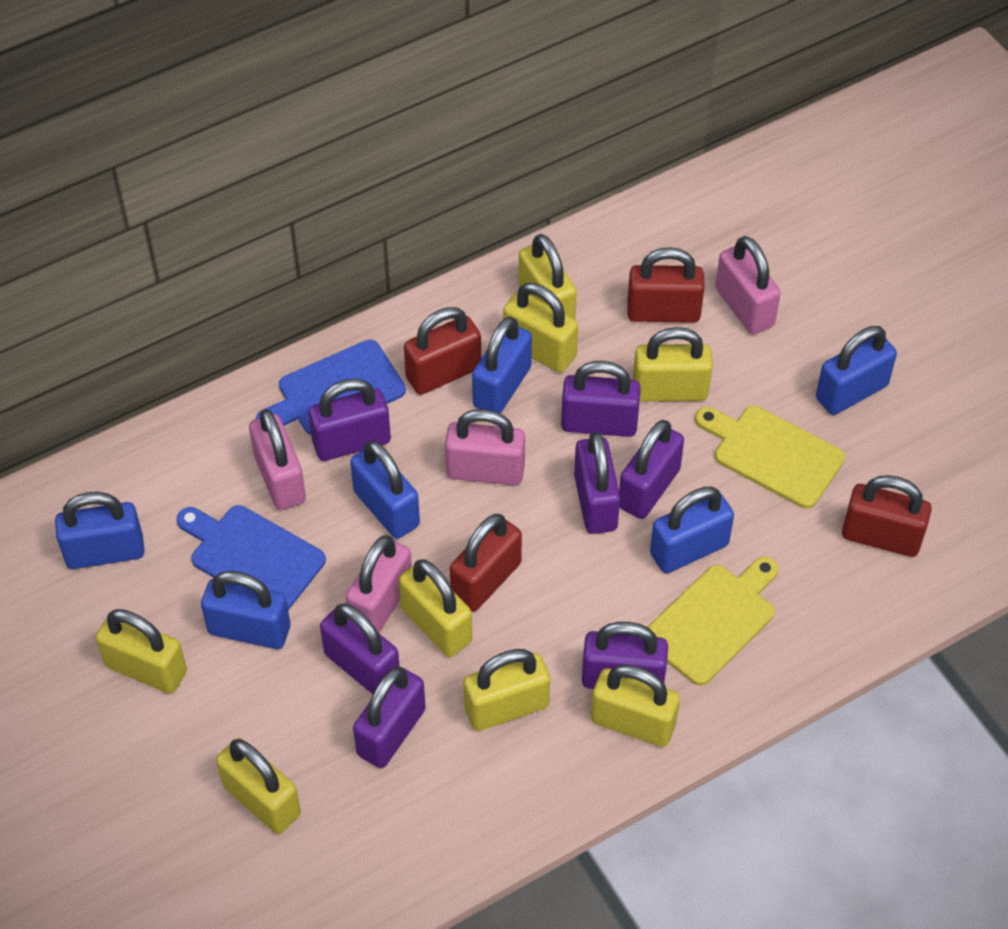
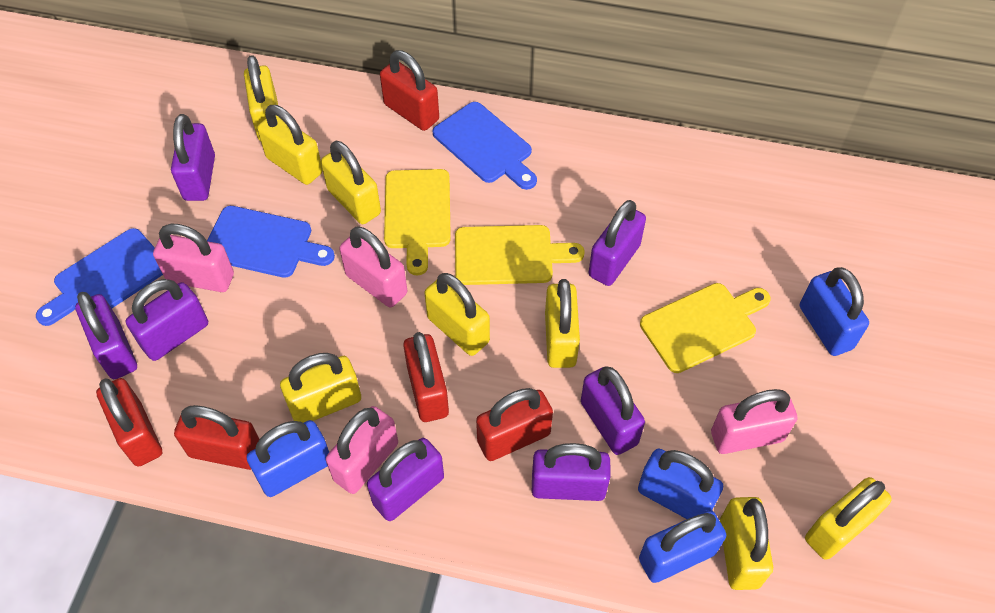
blue cutting board: [177,505,326,610] [256,340,406,435] = 2 -> [36,228,163,326] [207,206,335,278] [432,102,537,190] = 3
blue padlock: [55,492,145,569] [201,571,290,649] [350,441,420,539] [472,317,532,414] [650,487,734,574] [816,326,897,415] = 6 -> [246,420,329,497] [638,449,723,519] [639,510,726,583] [800,267,869,356] = 4
red padlock: [404,307,481,395] [450,514,522,612] [627,247,705,323] [842,475,932,557] = 4 -> [96,378,162,467] [174,405,259,470] [380,50,439,131] [403,332,449,422] [476,388,553,461] = 5
yellow cutting board: [648,557,779,686] [695,406,845,509] = 2 -> [384,169,451,275] [455,225,585,285] [640,283,771,373] = 3

